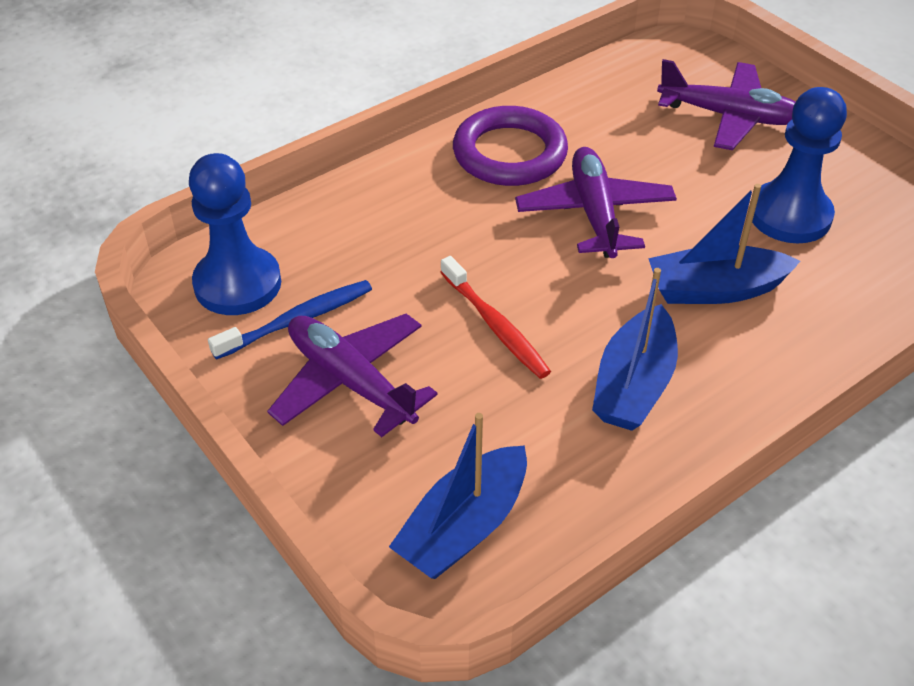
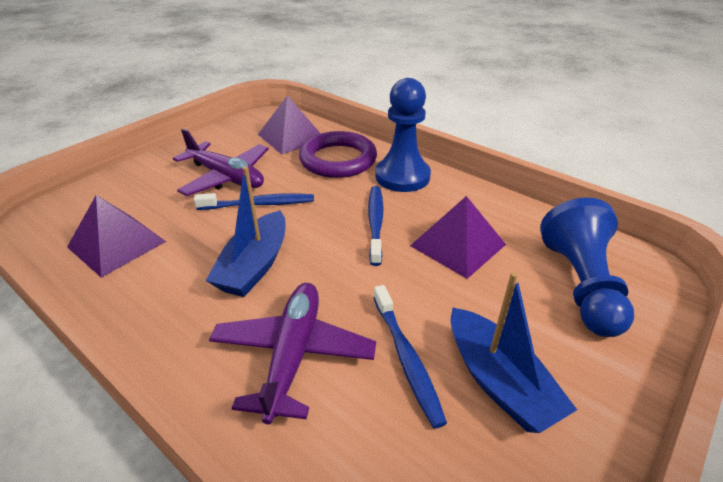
blue boat: [389,413,527,579] [592,268,678,431] [648,184,800,304] = 3 -> [206,167,286,297] [450,272,577,433] = 2
blue toothbrush: [208,280,372,360] = 1 -> [194,193,314,210] [368,186,384,266] [373,285,447,428] = 3
purple plane: [267,314,438,437] [515,147,677,258] [657,59,795,150] = 3 -> [173,128,269,196] [209,283,376,424] = 2
purple pyramid: none = 0 -> [67,195,166,278] [258,95,321,154] [410,196,506,279] = 3
red toothbrush: [440,256,551,379] = 1 -> none = 0

